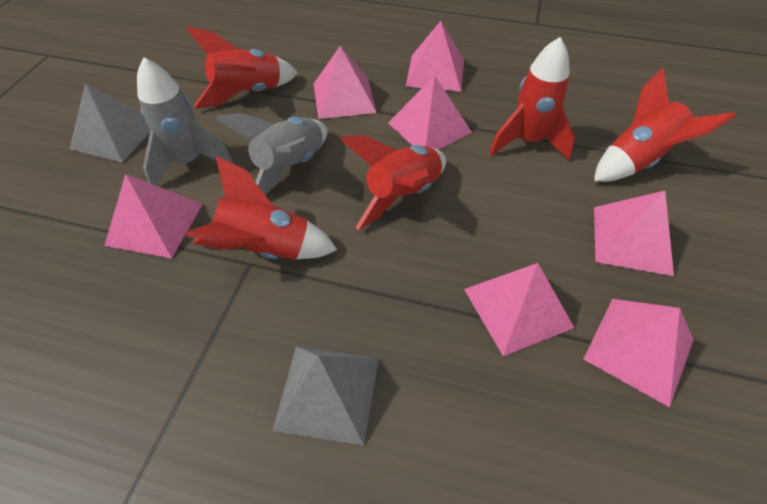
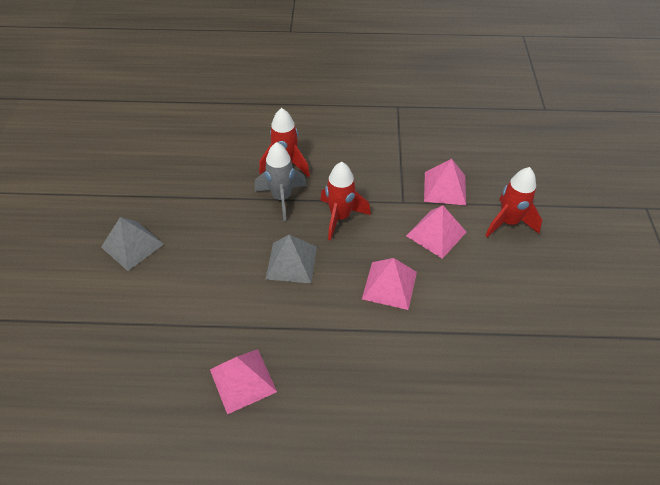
grey rocket: [137,58,234,186] [216,113,327,194] = 2 -> [255,142,307,221] = 1
pink pyramid: [104,174,203,258] [314,46,377,119] [388,75,472,150] [406,21,464,92] [464,263,574,356] [583,299,694,408] [594,191,674,276] = 7 -> [210,349,277,414] [362,258,417,310] [406,205,466,259] [424,159,466,205] = 4
red rocket: [186,26,298,108] [186,156,337,259] [341,135,446,230] [489,37,575,161] [594,68,736,182] = 5 -> [259,108,310,178] [320,162,371,240] [485,167,542,237] = 3

